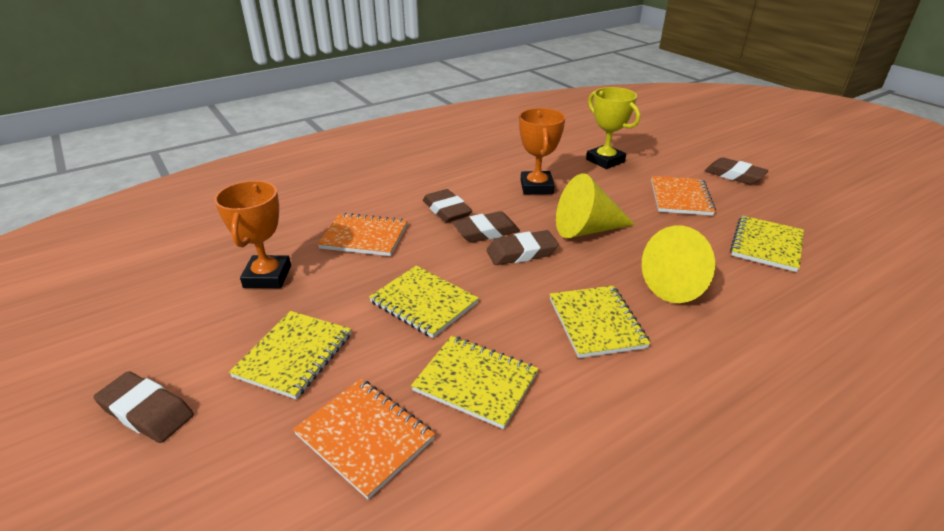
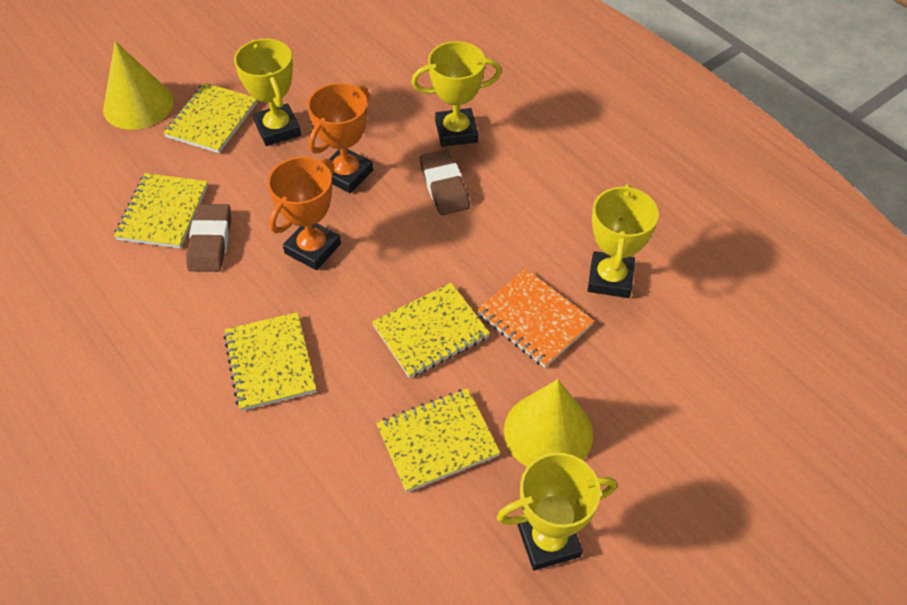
brown eraser: [94,371,194,443] [423,189,472,223] [452,211,520,243] [486,230,559,265] [705,157,769,185] = 5 -> [186,204,231,272] [420,149,470,215] = 2
orange notebook: [293,379,435,499] [318,213,407,256] [651,176,716,216] = 3 -> [477,269,594,368] = 1
yellow trophy: [586,87,640,169] = 1 -> [234,39,301,146] [411,41,502,147] [497,453,617,570] [588,184,659,298] = 4

